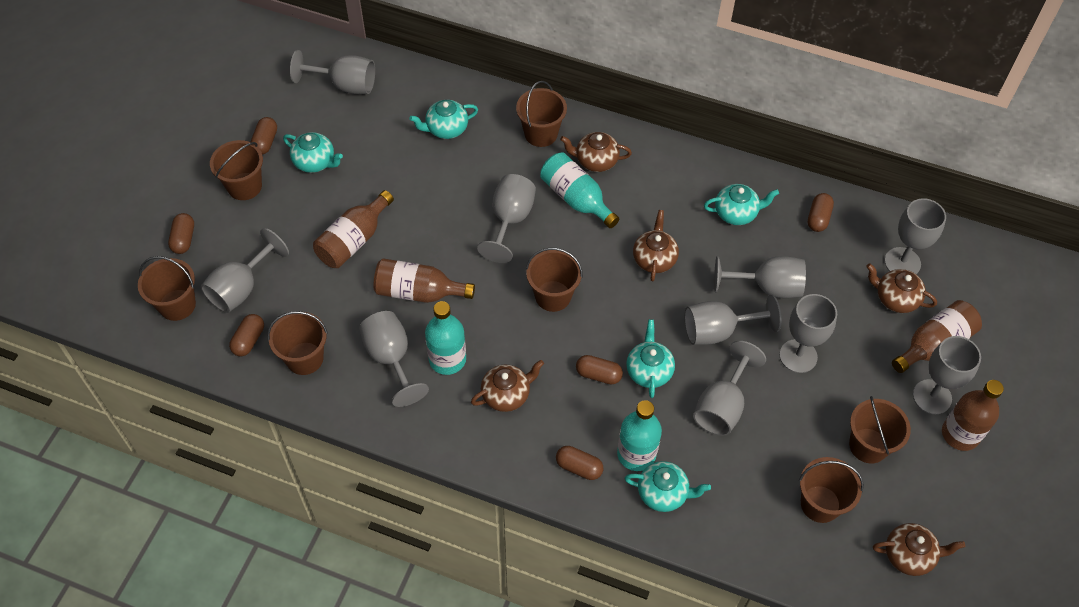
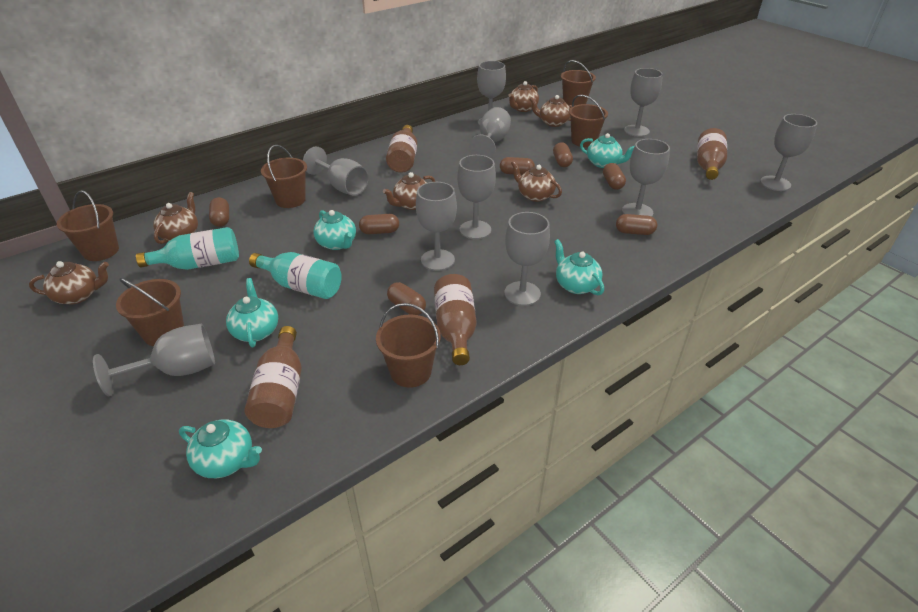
brown bucket: [138,256,196,321] [210,140,263,200] [267,311,328,375] [516,81,567,147] [526,248,583,312] [799,457,864,523] [849,396,911,463] = 7 -> [57,190,119,261] [116,278,184,346] [261,145,307,208] [376,303,441,388] [561,60,596,106] [569,95,608,147] = 6
brown capsule: [168,213,194,254] [229,314,264,356] [251,117,277,154] [556,446,603,480] [576,355,623,384] [808,193,834,232] = 6 -> [209,197,229,227] [359,214,399,234] [387,282,426,315] [500,157,535,175] [553,142,573,167] [603,163,626,190] [616,214,657,235] = 7
brown teapot: [471,360,544,412] [560,132,632,172] [633,210,679,281] [866,263,937,313] [873,523,965,576] = 5 -> [29,261,109,305] [153,192,198,244] [383,172,435,210] [508,81,539,112] [511,161,562,202] [529,95,572,127] = 6
turquoise bottle: [425,301,466,375] [540,153,619,228] [617,400,662,471] = 3 -> [136,227,239,270] [249,252,342,299] = 2

